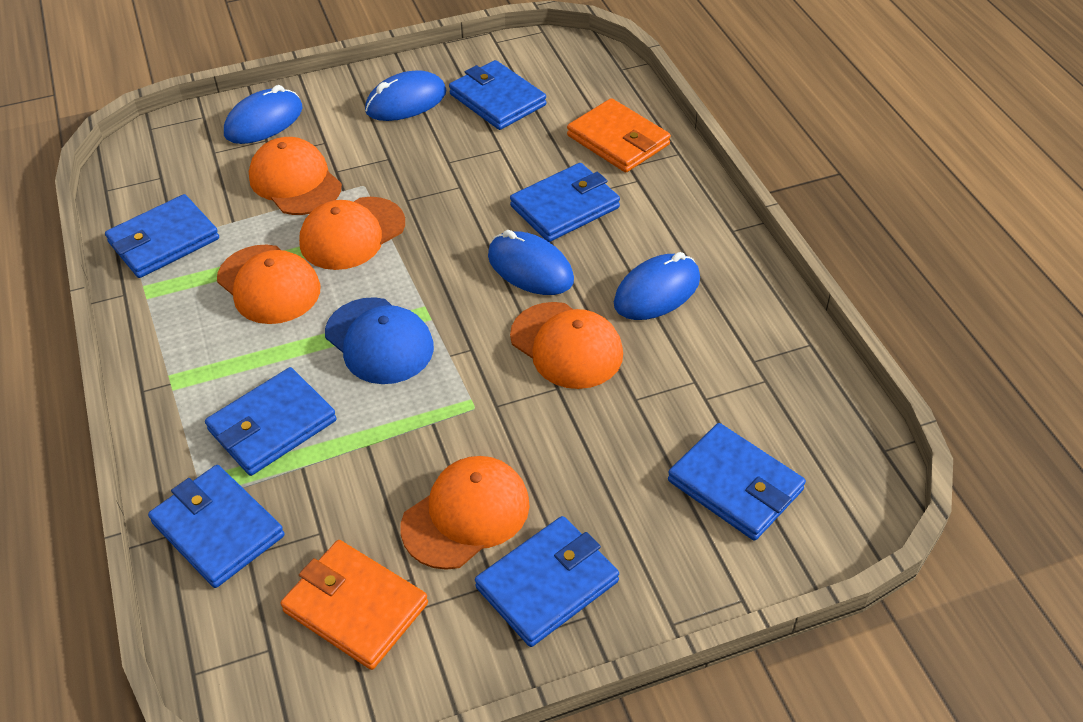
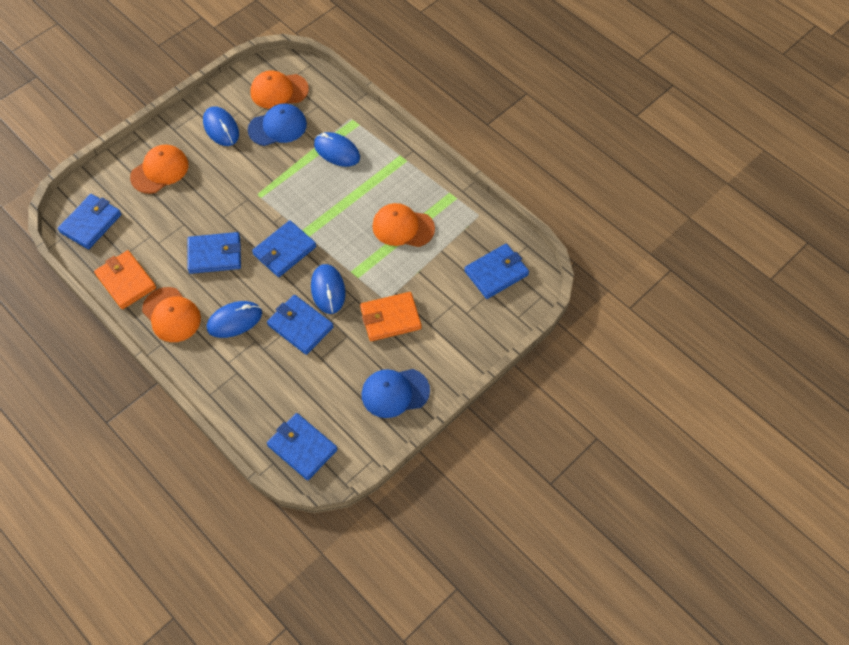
blue cap: [325,297,434,384] = 1 -> [248,103,307,146] [362,369,430,418] = 2
blue wallet: [105,194,219,278] [148,465,284,588] [205,367,337,476] [449,60,547,130] [475,516,619,647] [510,163,620,242] [668,423,806,541] = 7 -> [58,194,121,249] [188,232,241,274] [252,220,316,277] [267,295,334,355] [267,413,338,480] [464,244,529,299] = 6
orange cap: [217,244,321,324] [249,137,342,215] [299,197,405,270] [401,456,530,570] [510,302,623,389] = 5 -> [130,145,188,194] [142,287,201,342] [250,70,309,109] [372,203,435,247] = 4

